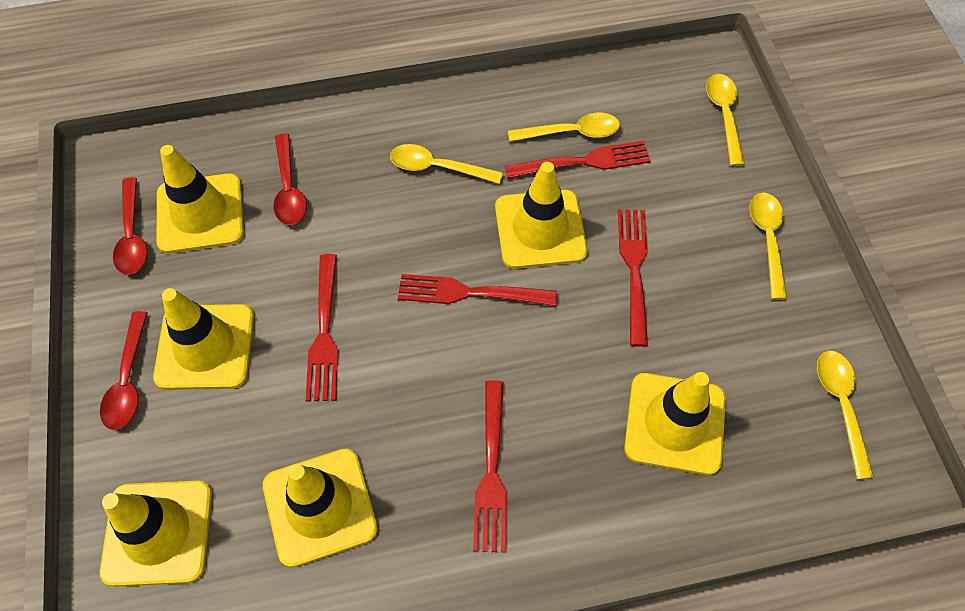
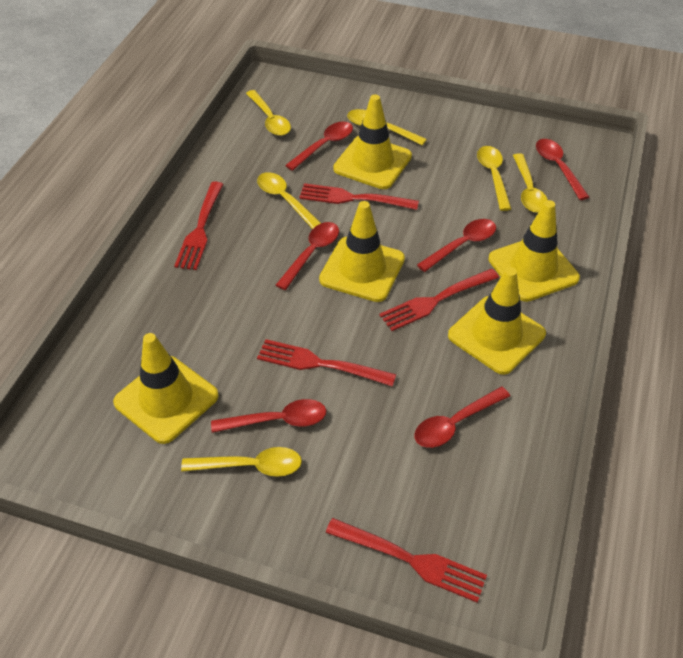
red spoon: [100,311,148,430] [113,177,148,275] [274,134,307,225] = 3 -> [211,399,326,433] [276,222,339,290] [285,122,353,171] [414,387,510,448] [417,219,496,272] [536,139,589,200] = 6
yellow spoon: [390,144,503,184] [508,113,620,142] [706,74,745,166] [750,192,787,300] [817,351,874,479] = 5 -> [181,447,302,477] [246,90,291,136] [257,172,321,229] [347,109,427,146] [477,146,511,211] [513,153,547,213] = 6
yellow traffic cone: [100,481,212,587] [153,288,254,390] [157,145,244,254] [263,448,378,568] [495,162,588,269] [624,372,726,475] = 6 -> [113,333,219,444] [319,201,405,302] [333,94,412,189] [448,267,546,375] [488,200,580,302] = 5

